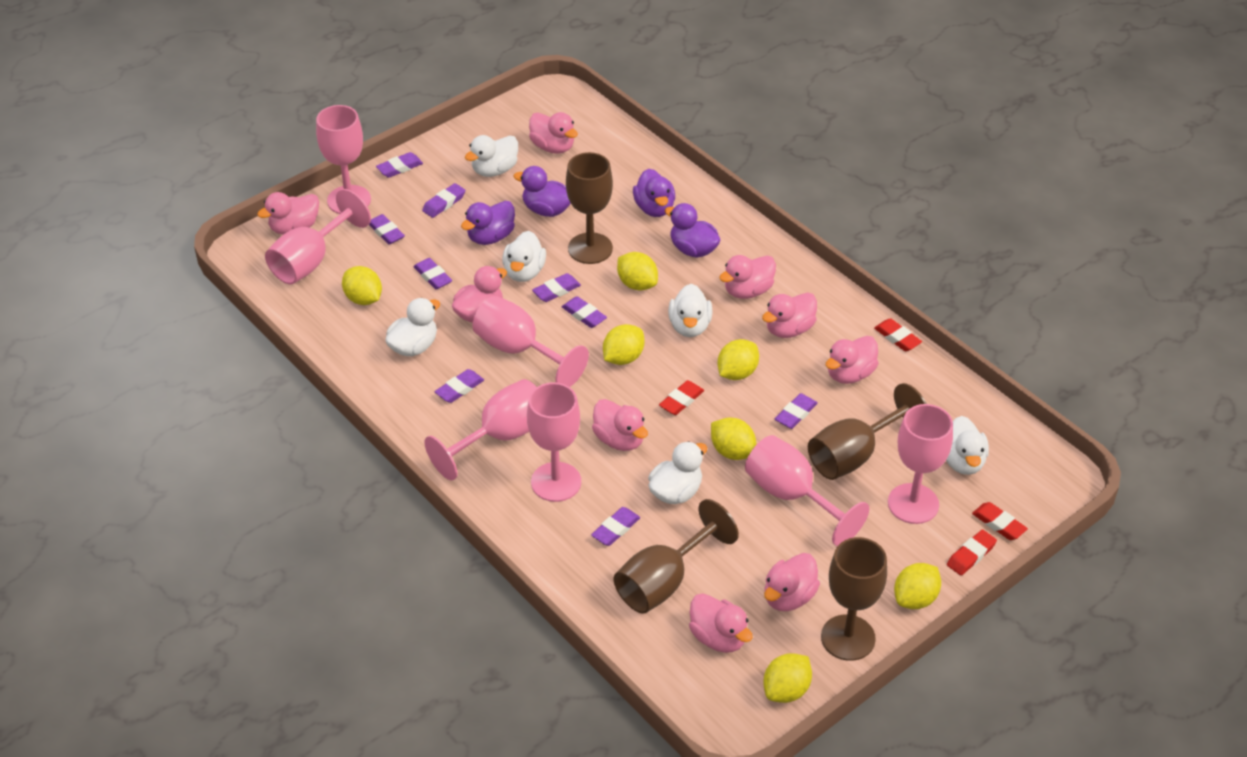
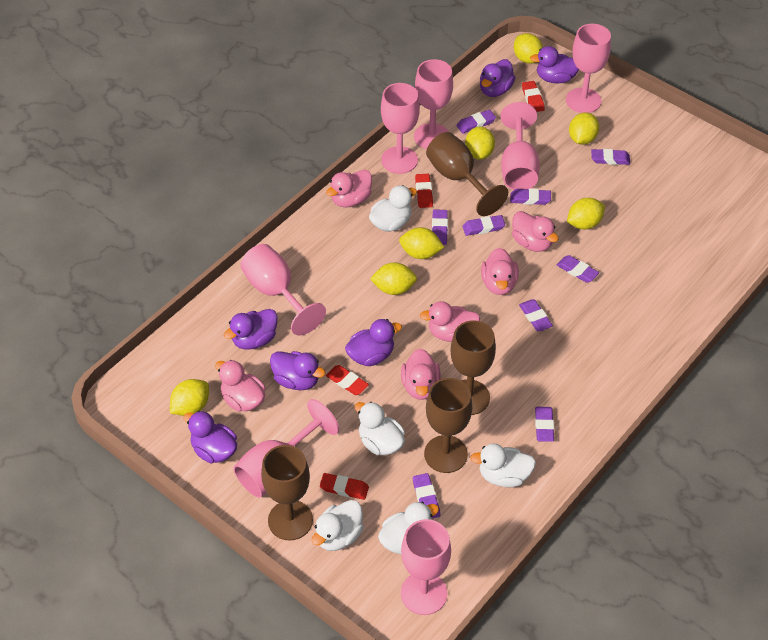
pink duck: [257,192,319,235] [452,266,507,323] [529,112,578,154] [592,399,648,451] [689,593,753,653] [719,255,776,299] [762,292,817,338] [764,553,820,611] [826,336,879,384] = 9 -> [215,360,266,412] [326,170,372,208] [401,348,441,400] [420,301,480,342] [481,248,519,295] [512,211,558,252] = 6
purple duck: [461,201,515,245] [513,166,571,217] [633,169,675,217] [665,203,721,258] = 4 -> [183,411,237,463] [224,309,278,350] [270,351,326,390] [345,319,402,366] [480,59,516,97] [530,46,579,83] = 6
white duck: [385,298,440,356] [465,135,518,177] [502,231,546,282] [648,441,707,504] [668,284,713,337] [946,416,989,475] = 6 -> [312,500,364,551] [355,402,405,455] [369,185,417,232] [378,501,439,554] [470,443,536,487] = 5

